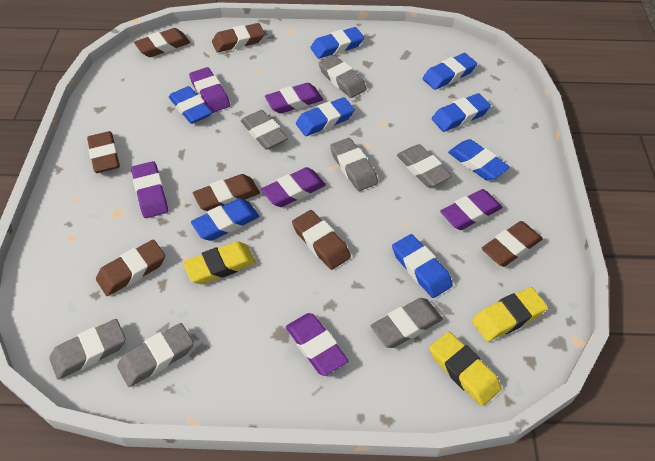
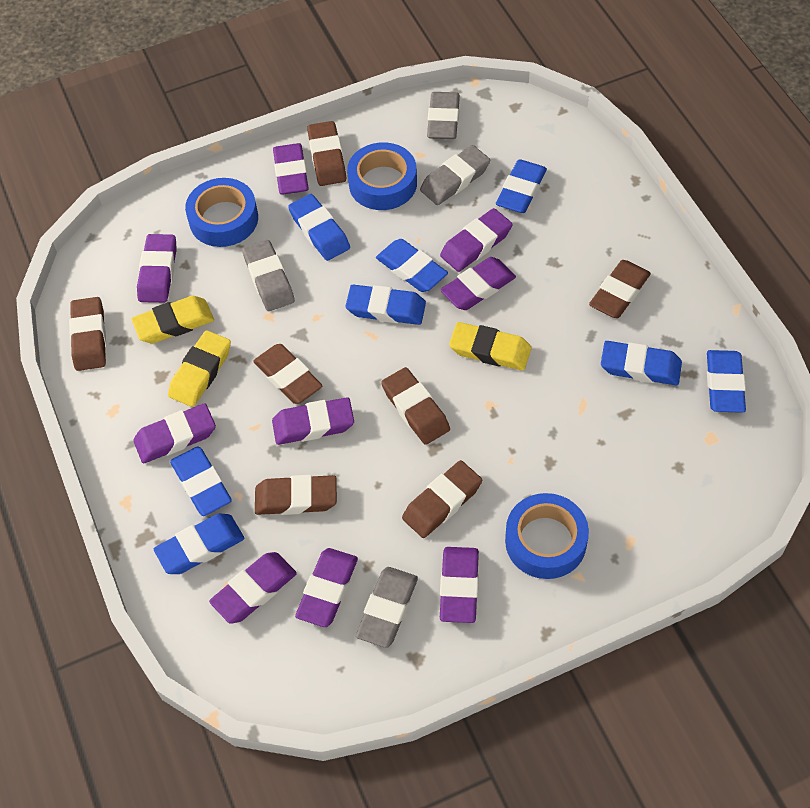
blue tape: none = 0 -> [185,178,258,247] [347,142,417,210] [505,493,589,579] = 3
grey eraser: [49,319,126,380] [117,323,194,387] [241,110,288,150] [318,55,367,98] [330,138,378,191] [371,298,443,348] [397,144,452,187] = 7 -> [242,240,295,311] [356,567,418,648] [420,145,490,205] [427,92,460,139] = 4
purple eraser: [131,161,168,218] [189,67,230,113] [261,167,326,207] [265,83,323,114] [286,313,348,376] [440,189,502,230] = 6 -> [133,403,216,463] [137,234,177,303] [209,552,297,624] [272,397,354,445] [273,143,309,195] [295,548,358,627] [440,208,513,272] [440,257,516,310] [440,547,479,623] = 9

